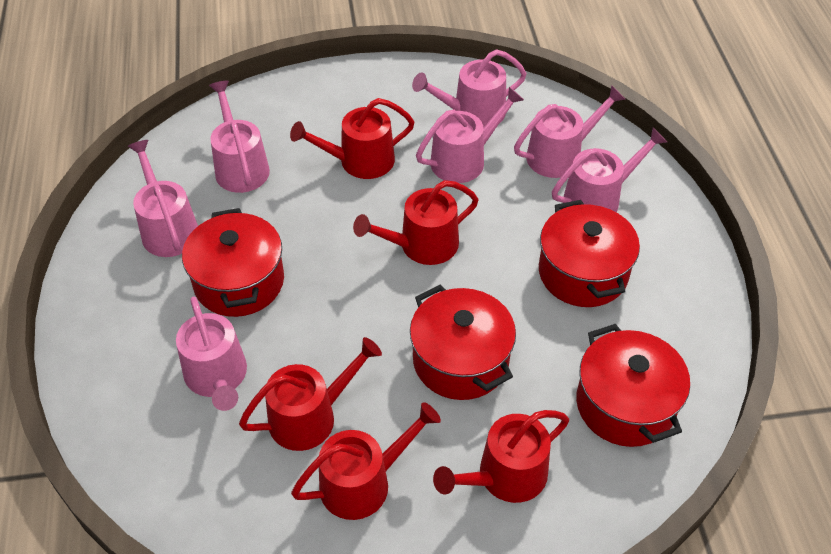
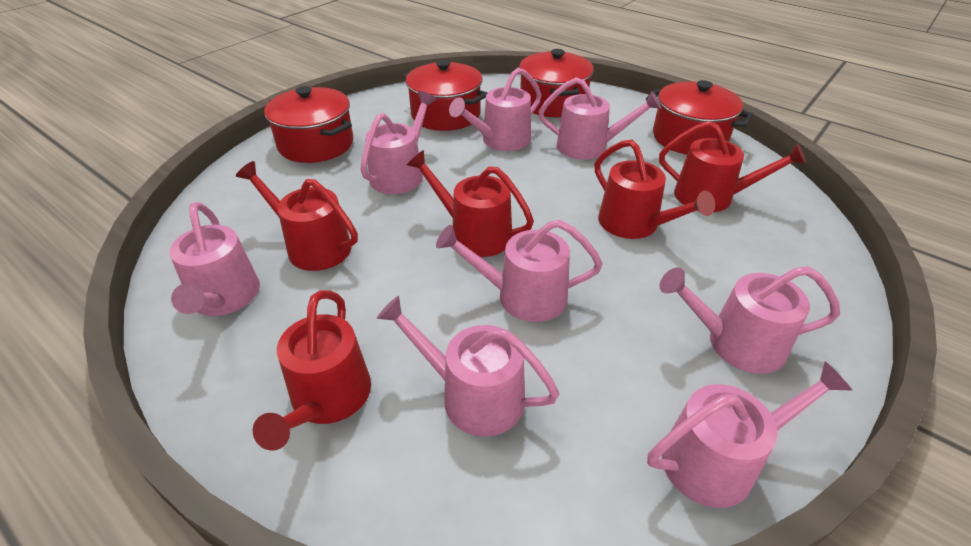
pink watering can: [128,140,198,257] [176,297,247,411] [209,81,270,193] [412,49,527,128] [416,87,524,183] [514,85,626,178] [552,128,667,212] = 7 -> [169,202,260,316] [361,91,436,194] [377,296,559,437] [436,220,603,322] [449,67,542,151] [539,77,661,160] [647,361,853,508] [660,266,840,374] = 8

